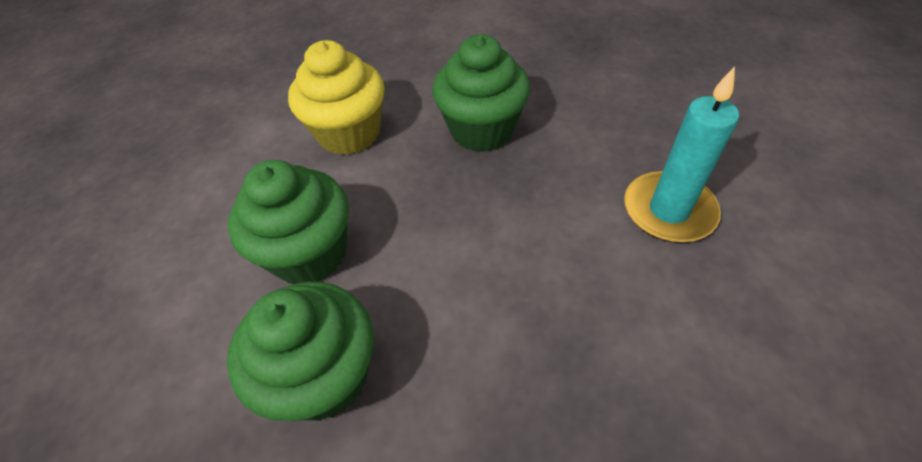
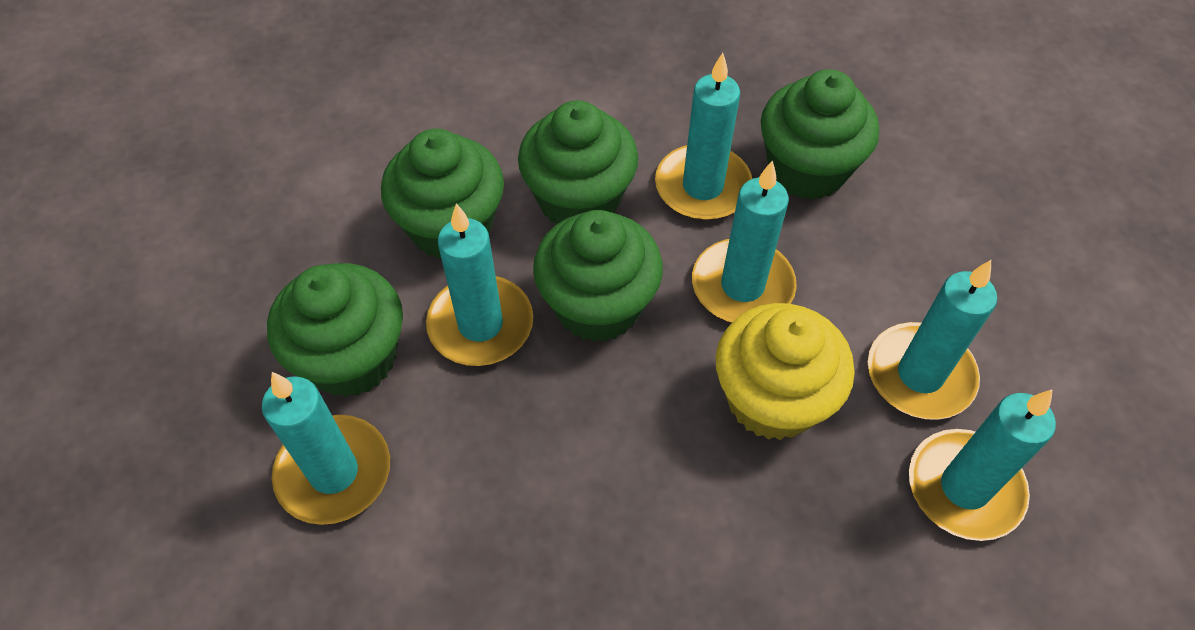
green cupcake: [227,282,374,421] [228,160,349,284] [433,34,530,152] = 3 -> [267,263,403,397] [381,129,504,259] [518,101,638,224] [533,210,663,342] [761,69,879,200] = 5
turquoise candle: [624,66,739,243] = 1 -> [262,372,390,525] [426,204,533,366] [655,53,752,220] [692,160,797,322] [868,260,997,420] [909,389,1056,541] = 6

